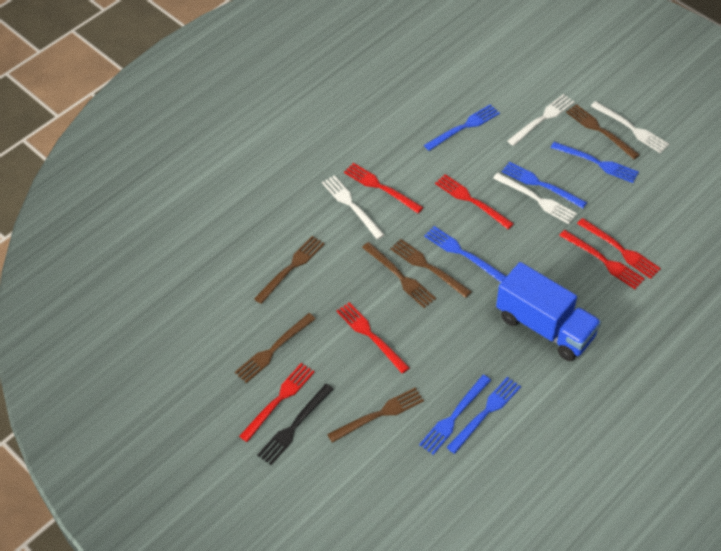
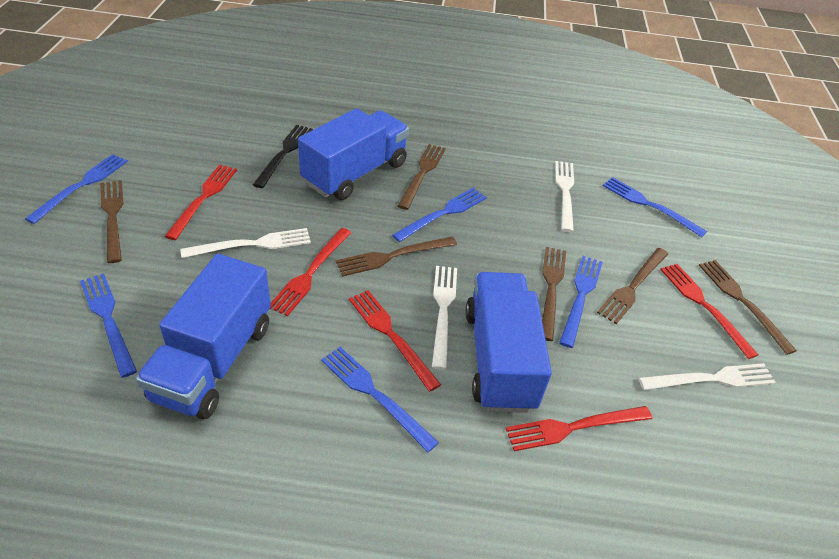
blue truck: [496,262,601,361] = 1 -> [136,254,271,419] [298,108,409,200] [465,272,552,413] = 3
red fork: [239,363,315,442] [336,302,410,374] [344,163,423,213] [435,174,514,229] [559,230,645,289] [577,218,661,279] = 6 -> [164,165,237,240] [270,228,352,316] [349,290,441,392] [505,406,652,451] [660,264,758,359] = 5

